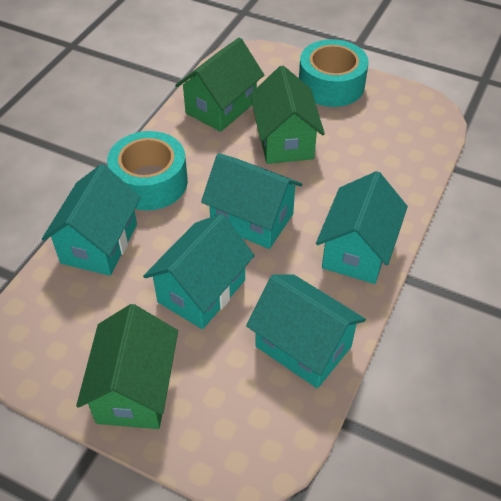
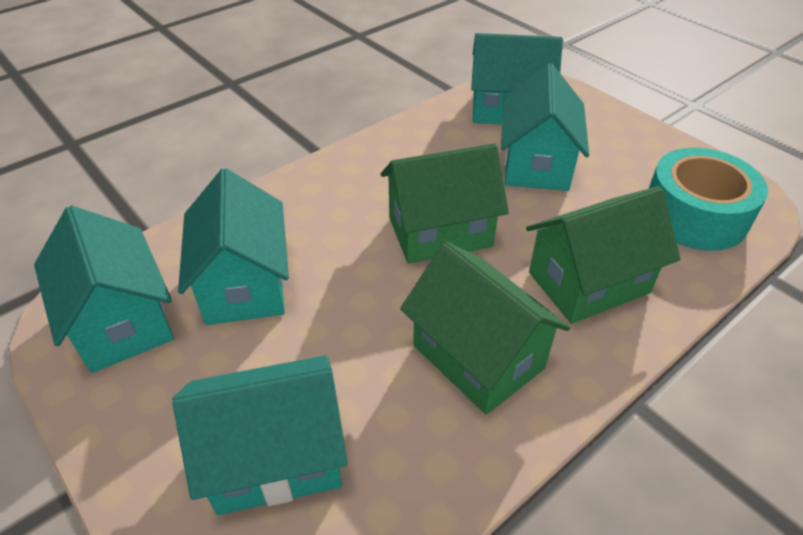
turquoise tape: [107,131,188,211] [299,39,369,107] = 2 -> [648,148,768,251] = 1

